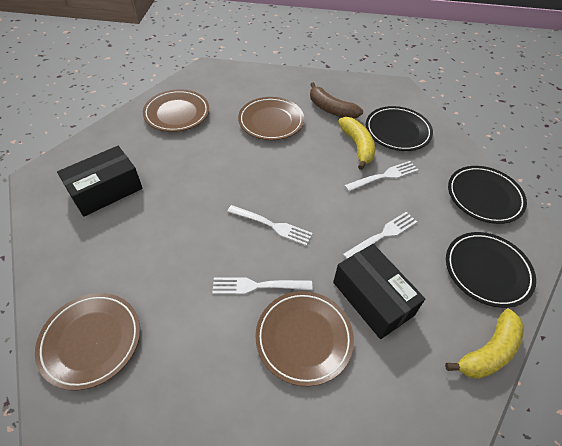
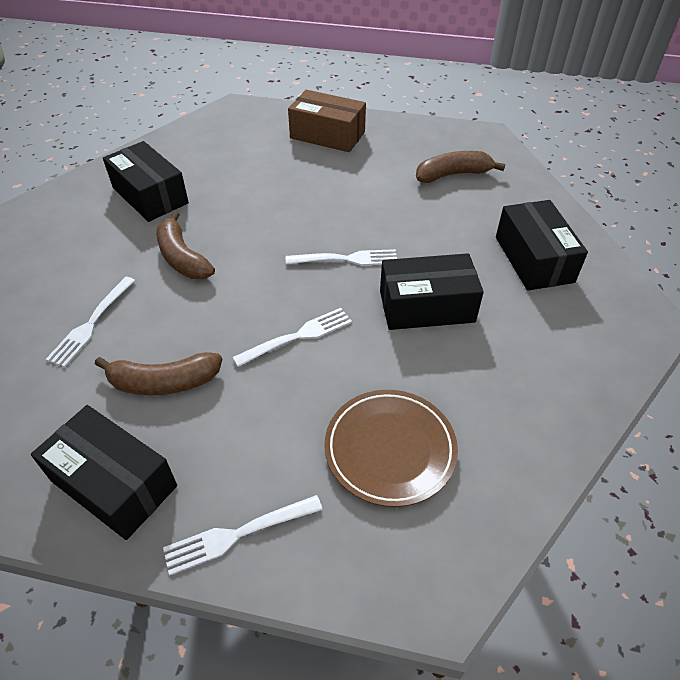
black box: [57,146,143,217] [333,244,425,339] = 2 -> [31,405,177,540] [103,141,189,222] [380,253,484,330] [496,200,588,291] = 4
black plate: [366,106,433,151] [446,232,536,308] [448,166,527,224] = 3 -> none = 0
brown banana: [310,82,363,118] = 1 -> [95,352,222,395] [156,211,215,279] [416,151,505,183] = 3
brown box: none = 0 -> [288,90,366,152] = 1
brown plate: [35,293,140,390] [143,89,209,132] [238,97,304,140] [255,291,354,386] = 4 -> [324,390,458,507] = 1
yellow banana: [338,117,375,170] [445,309,524,379] = 2 -> none = 0

